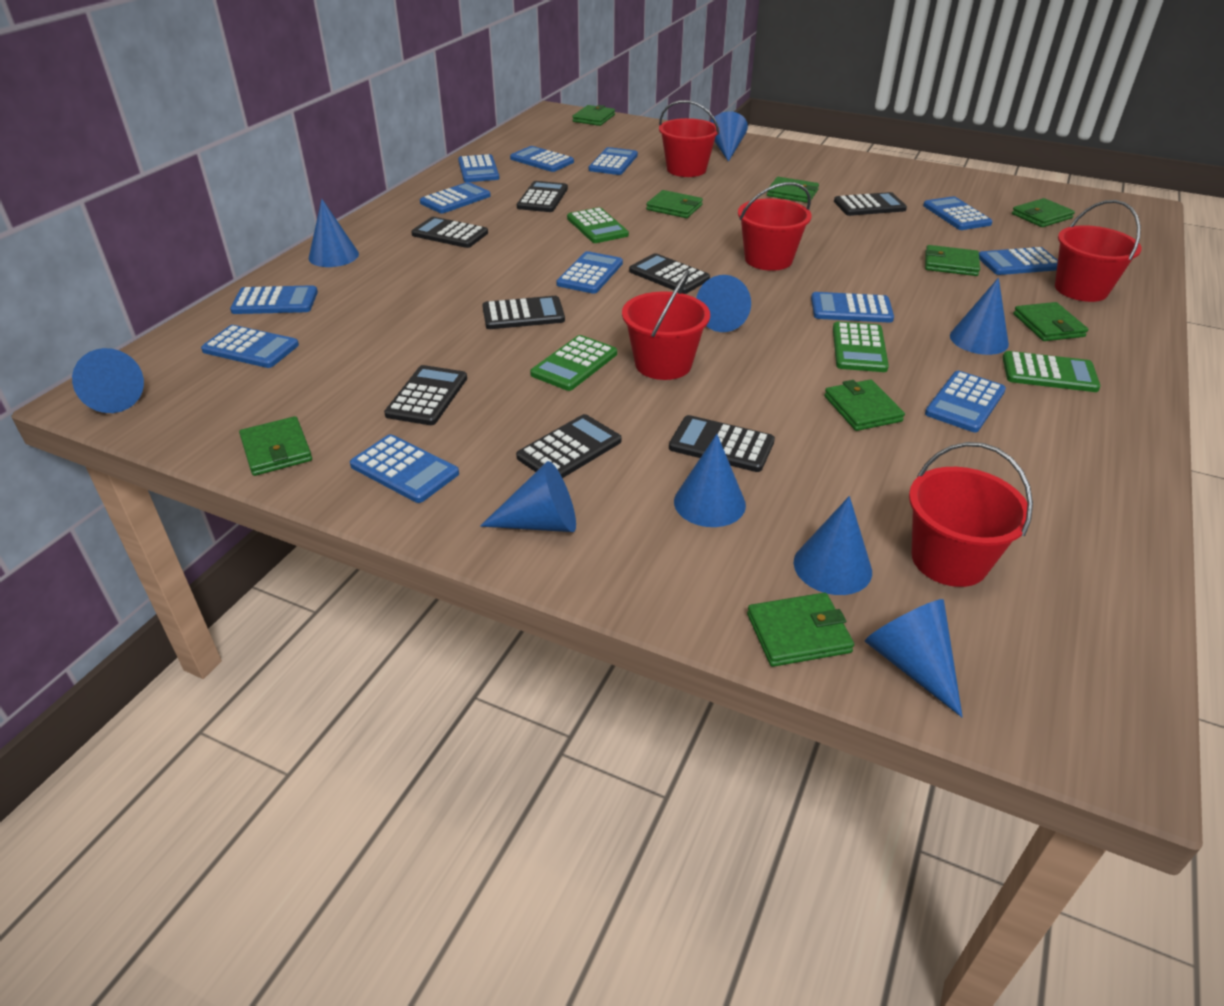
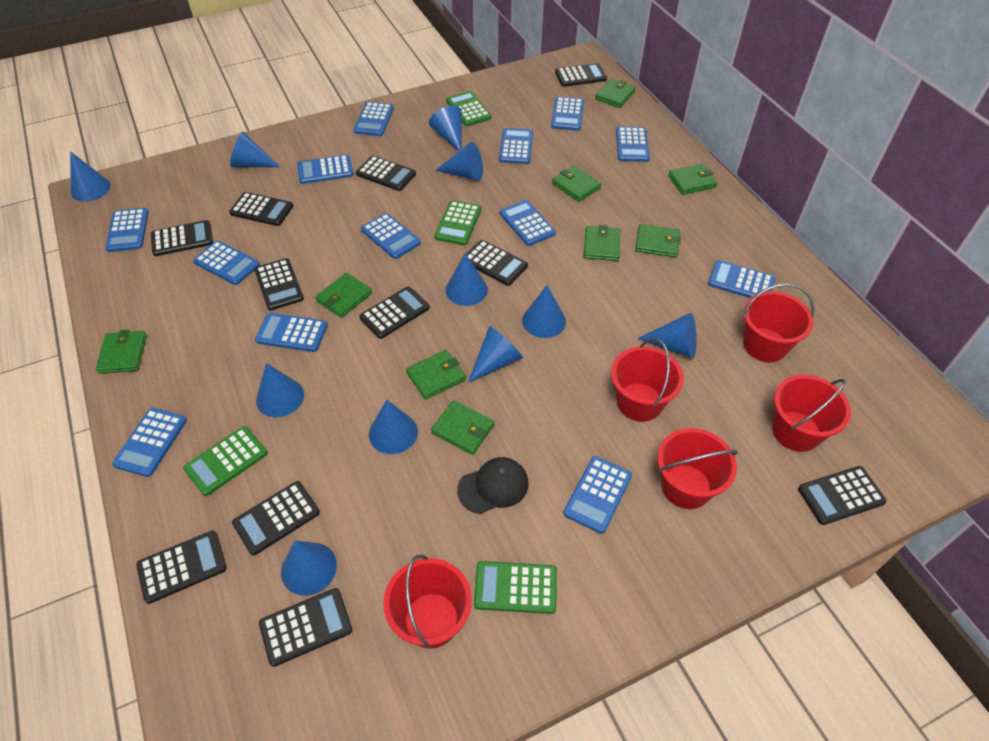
black calculator: [384,365,467,425] [411,217,488,248] [482,296,565,329] [516,414,622,478] [517,181,568,212] [629,253,710,294] [669,415,775,472] [834,192,907,216] = 8 -> [136,530,227,604] [151,220,213,256] [229,192,293,226] [232,481,320,556] [254,258,304,311] [259,588,353,667] [356,156,416,191] [359,286,430,339] [466,240,528,286] [555,63,607,87] [798,466,887,525] = 11
black cap: none = 0 -> [457,457,529,514] = 1
blue calculator: [201,325,299,368] [230,285,318,314] [350,434,459,503] [420,182,491,213] [458,154,500,182] [510,146,574,172] [556,251,623,294] [589,147,638,175] [811,292,894,323] [923,196,992,230] [925,371,1006,432] [979,247,1058,275] = 12 -> [105,208,149,252] [112,408,187,477] [193,241,260,285] [255,313,328,352] [297,155,354,184] [353,102,394,136] [361,213,421,259] [499,128,533,164] [500,200,556,246] [551,97,584,131] [563,456,632,534] [616,126,650,162] [708,260,775,298] = 13
blue cone: [72,348,144,413] [309,199,359,267] [480,461,576,532] [674,434,746,527] [696,275,751,332] [710,111,748,162] [794,496,872,595] [865,599,963,717] [950,278,1009,355] = 9 -> [70,151,111,202] [230,131,280,167] [256,363,304,417] [281,541,337,596] [369,399,418,454] [429,106,462,151] [435,142,483,181] [445,254,488,306] [468,326,523,383] [522,285,566,338] [638,313,697,359] = 11

